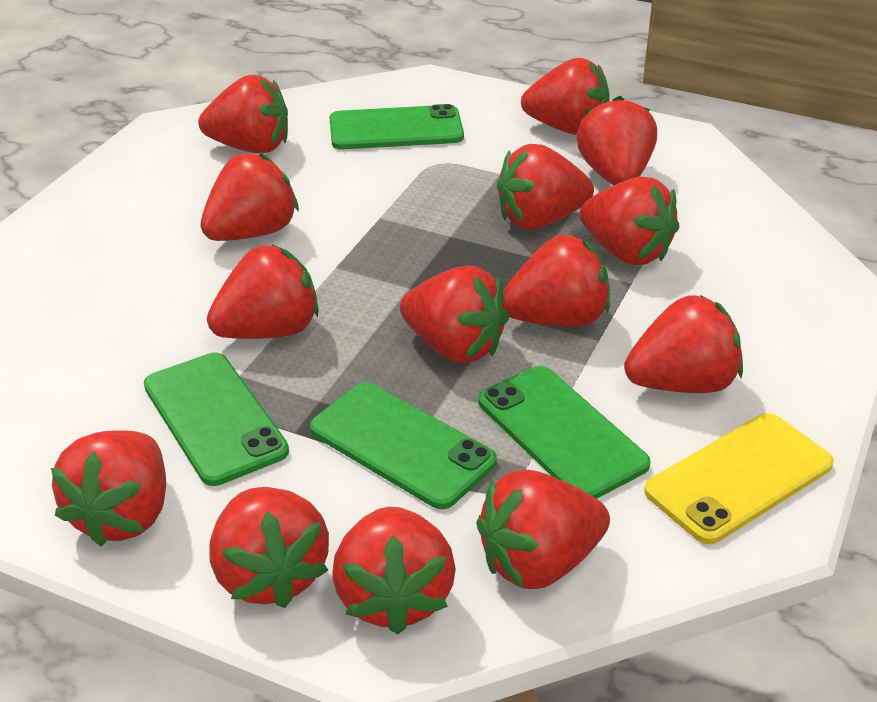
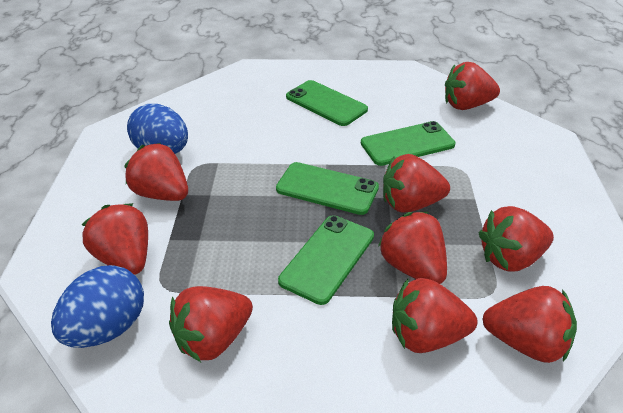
blue egg: none = 0 -> [51,265,144,348] [127,104,188,154] = 2
red strawberry: [51,430,166,546] [198,75,288,154] [200,152,299,241] [207,245,319,339] [209,487,329,608] [332,507,456,634] [400,266,509,364] [476,470,610,589] [497,144,594,230] [503,235,610,327] [521,58,610,135] [577,96,657,185] [579,177,679,265] [624,295,743,393] = 14 -> [81,203,148,275] [124,143,188,201] [169,286,253,362] [378,212,447,284] [383,154,450,213] [392,278,477,353] [445,62,500,110] [479,206,554,271] [482,286,577,363] = 9
yellow phone: [644,413,834,544] = 1 -> none = 0

